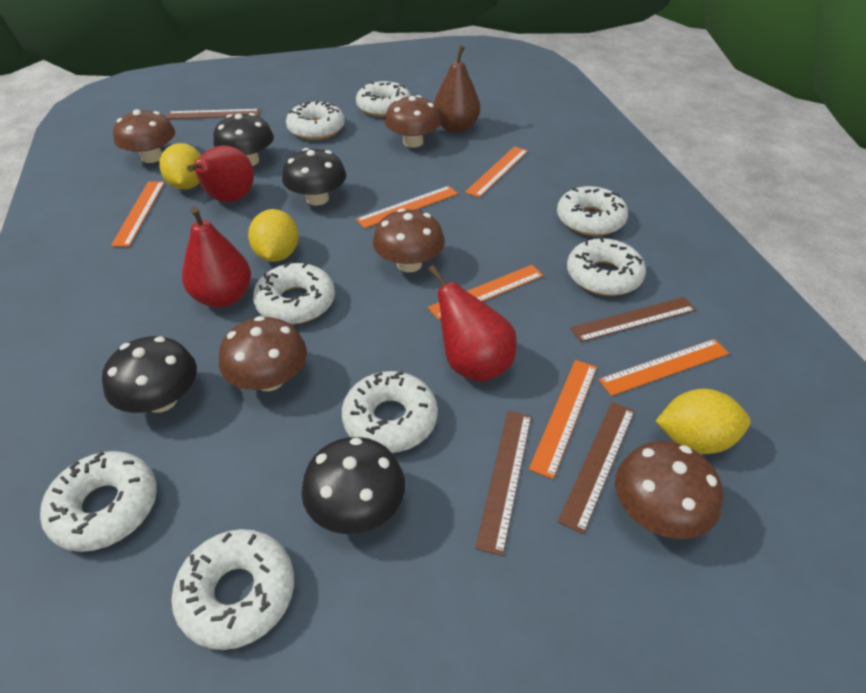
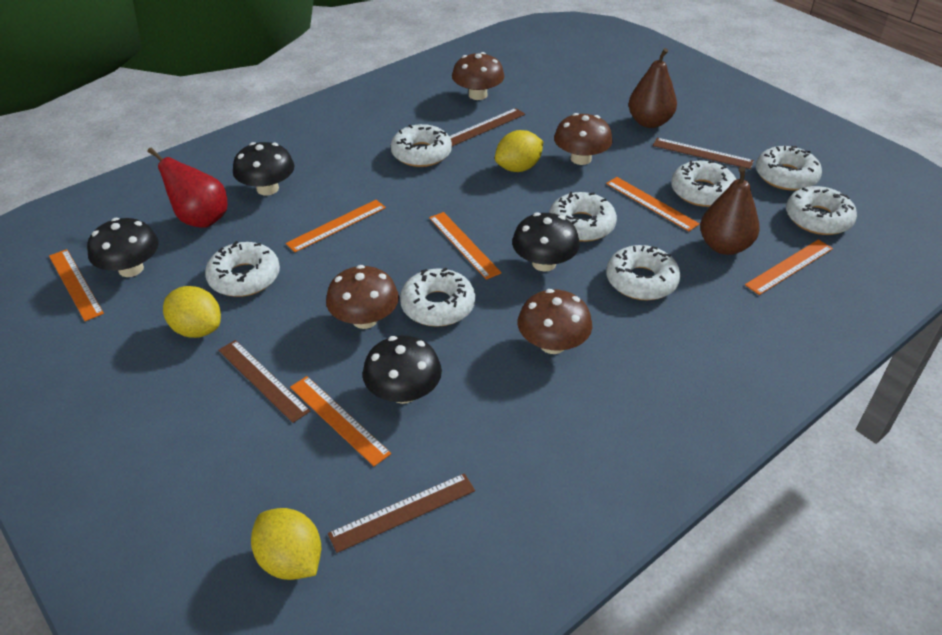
brown mushroom: [113,109,175,163] [219,316,307,391] [373,208,445,272] [385,95,441,148] [615,441,723,539] = 5 -> [326,265,399,329] [452,52,505,100] [518,289,592,354] [554,113,613,165] = 4
brown pear: [434,45,480,133] = 1 -> [628,48,677,128] [700,167,760,255] = 2
red pear: [182,206,251,308] [187,145,254,202] [428,265,517,382] = 3 -> [148,148,228,228] = 1

